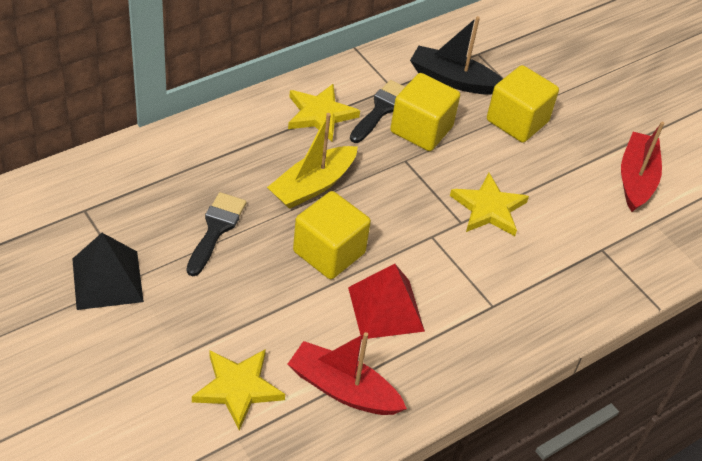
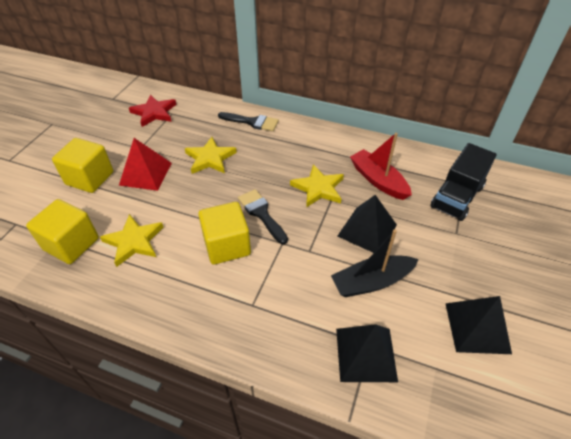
black pyramid: [72,233,144,310] = 1 -> [336,324,398,382] [338,195,397,253] [445,296,512,354] = 3
black truck: none = 0 -> [430,143,497,221] = 1
red boat: [288,332,407,415] [621,122,664,212] = 2 -> [350,133,412,200] = 1
red star: none = 0 -> [129,95,177,127] = 1
yellow boat: [267,113,358,209] = 1 -> none = 0

